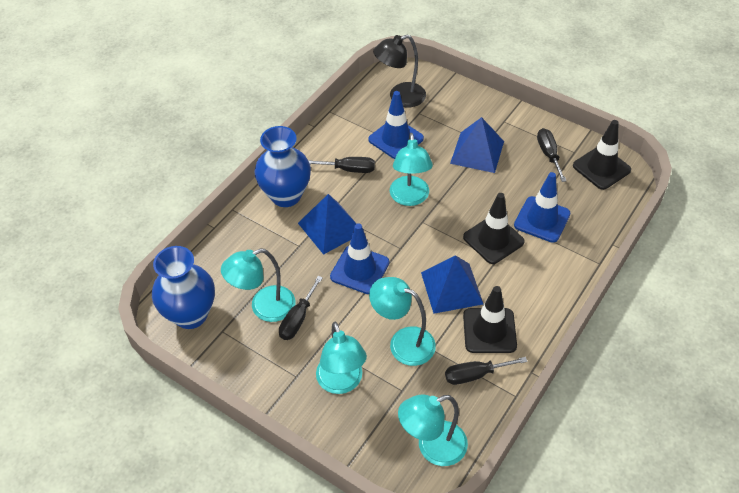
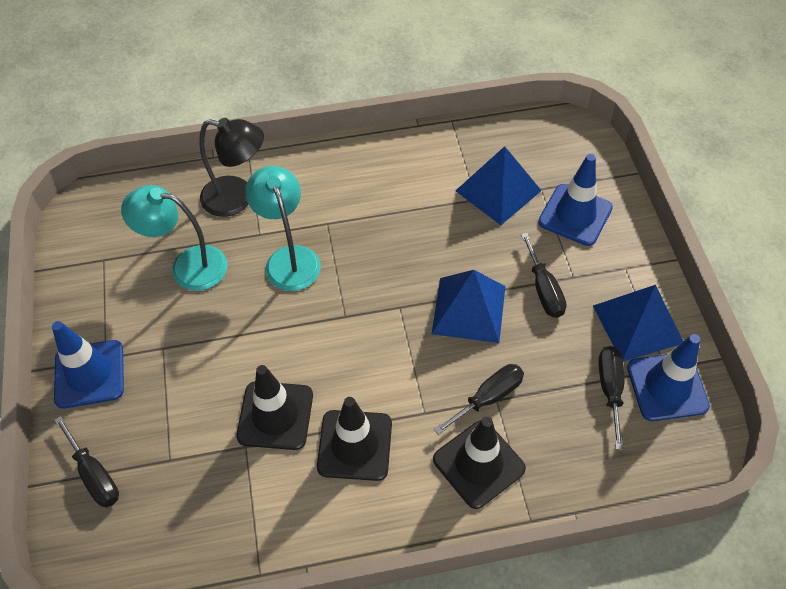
blue vase: [152,246,215,329] [254,126,311,207] = 2 -> none = 0
turquoise lamp: [221,248,295,322] [316,321,367,394] [369,277,436,366] [390,133,433,206] [398,394,468,466] = 5 -> [121,185,228,291] [245,166,321,291] = 2

